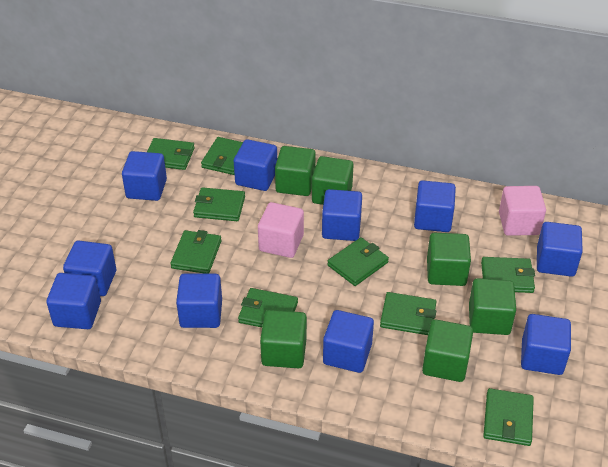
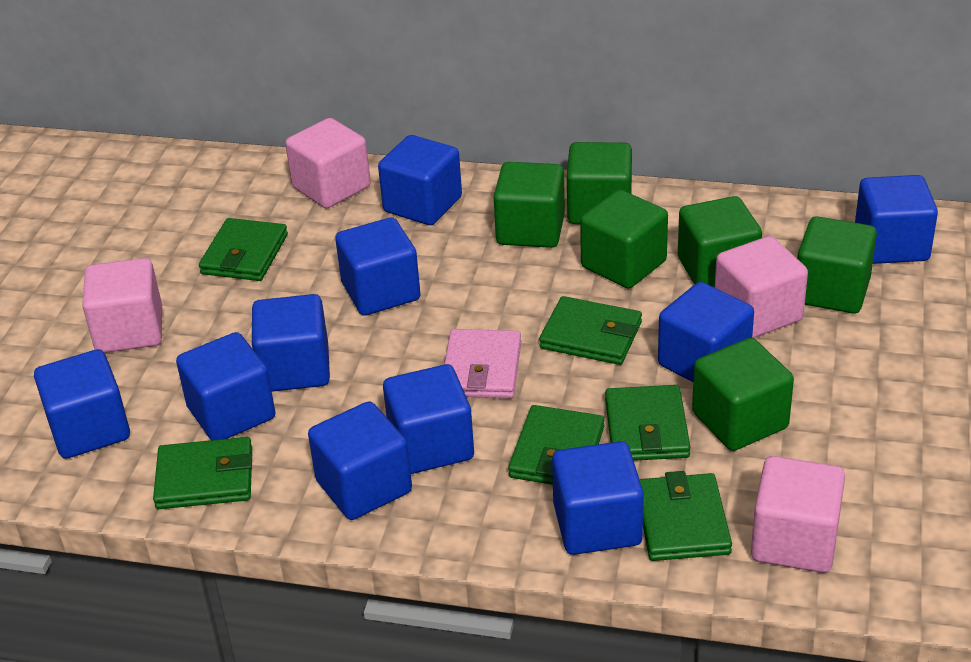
green wallet: [147,138,195,170] [170,230,221,274] [193,187,245,221] [201,137,243,175] [238,288,298,327] [327,237,389,286] [380,292,436,335] [481,257,535,293] [483,388,534,446] = 9 -> [153,437,252,509] [199,218,288,281] [508,405,604,485] [539,296,642,365] [605,385,690,461] [639,471,732,561] = 6
pink cube: [258,202,304,258] [499,186,546,236] = 2 -> [82,258,162,353] [285,118,371,208] [715,236,808,338] [751,456,845,573] = 4
pink wallet: none = 0 -> [444,329,521,399] = 1

